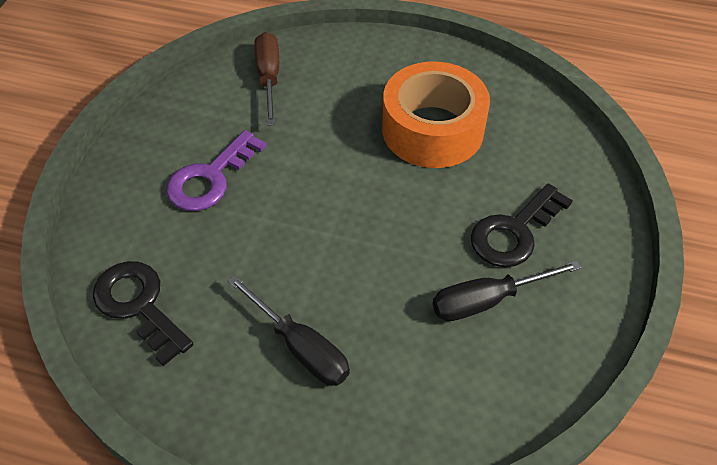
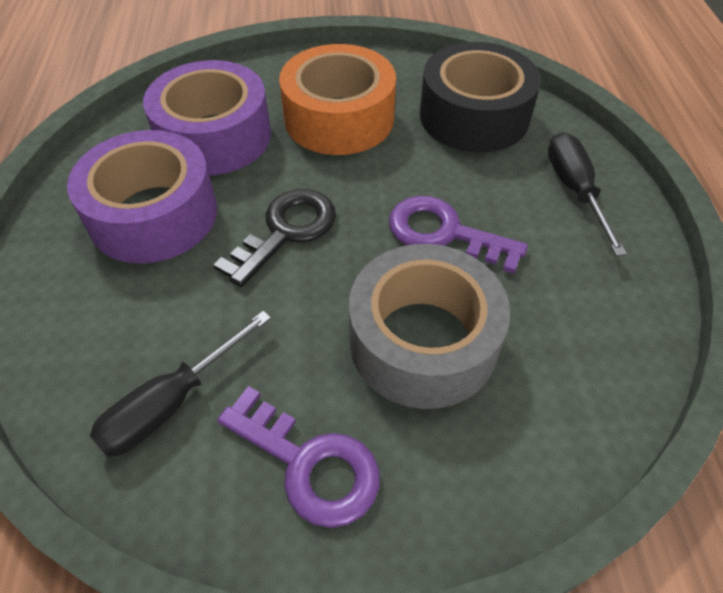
black key: [93,261,193,366] [471,183,573,267] = 2 -> [213,189,336,287] = 1
black tape: none = 0 -> [420,42,541,153] = 1
brown screwdriver: [254,32,279,126] = 1 -> none = 0
grey tape: none = 0 -> [349,244,510,409] = 1
purple key: [166,130,267,211] = 1 -> [217,386,380,528] [389,196,528,274] = 2
purple tape: none = 0 -> [67,130,217,264] [143,60,271,175] = 2

